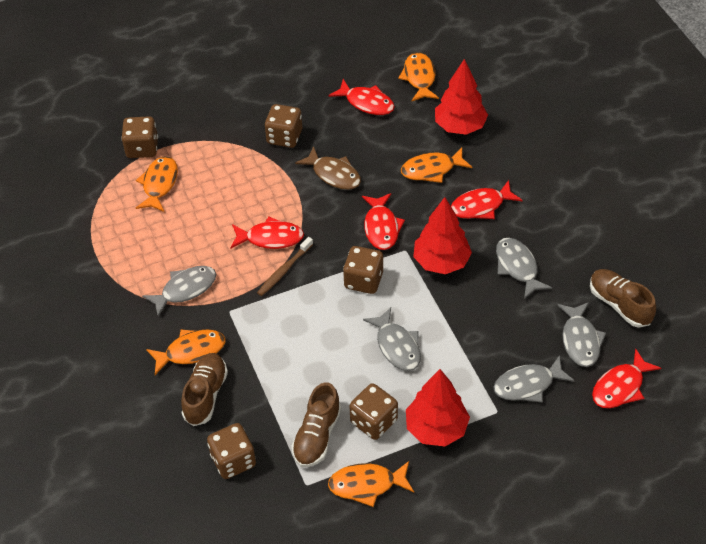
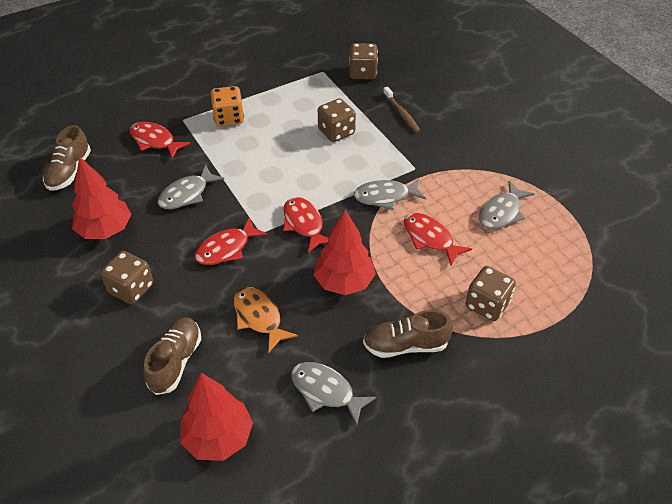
brown dice: [121,116,158,158] [207,423,256,479] [265,104,302,148] [343,246,383,294] [349,383,398,440] = 5 -> [100,251,153,304] [318,98,356,142] [349,43,378,80] [465,266,516,321] = 4
brown fish: [295,146,361,190] = 1 -> none = 0
grey fish: [142,266,216,317] [363,307,421,371] [493,355,575,403] [496,238,552,299] [558,302,606,367] = 5 -> [157,165,224,209] [291,362,377,425] [354,179,426,210] [479,181,534,229] = 4
orange dice: none = 0 -> [210,86,244,126] = 1
orange fish: [136,156,178,212] [146,329,226,375] [328,461,414,507] [398,52,439,101] [401,147,472,183] = 5 -> [234,287,298,353] = 1
red fish: [230,217,304,249] [329,79,395,115] [362,193,405,250] [451,180,523,219] [592,349,661,408] = 5 -> [130,122,191,159] [195,217,268,265] [283,197,328,253] [404,213,472,266] = 4

